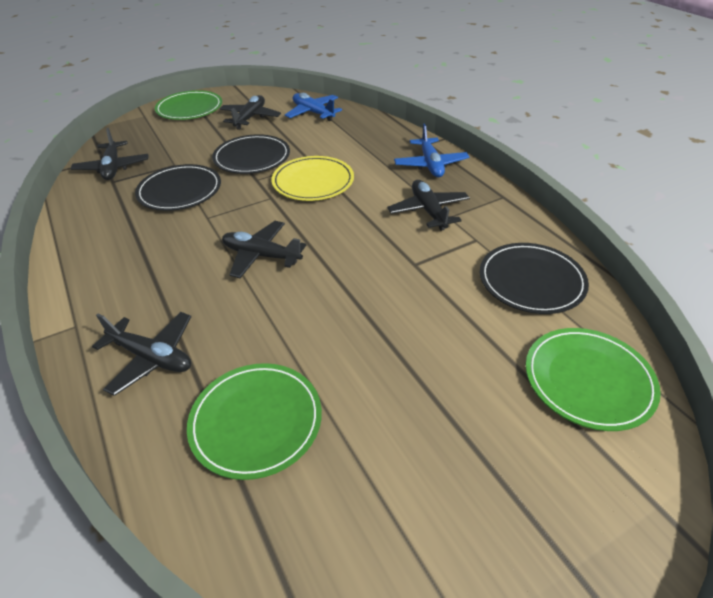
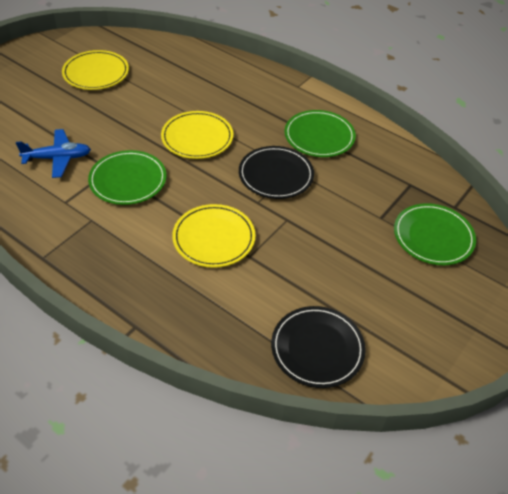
black plane: [71,128,149,180] [92,312,191,396] [220,95,281,130] [222,221,306,278] [388,180,470,231] = 5 -> none = 0
black plate: [135,164,221,211] [212,134,290,174] [480,243,589,314] = 3 -> [239,146,314,199] [271,306,366,388] = 2
blue plane: [285,93,342,121] [394,124,469,177] = 2 -> [16,129,91,178] = 1
yellow plate: [271,156,354,201] = 1 -> [62,50,129,90] [161,111,233,159] [172,204,256,268] = 3

